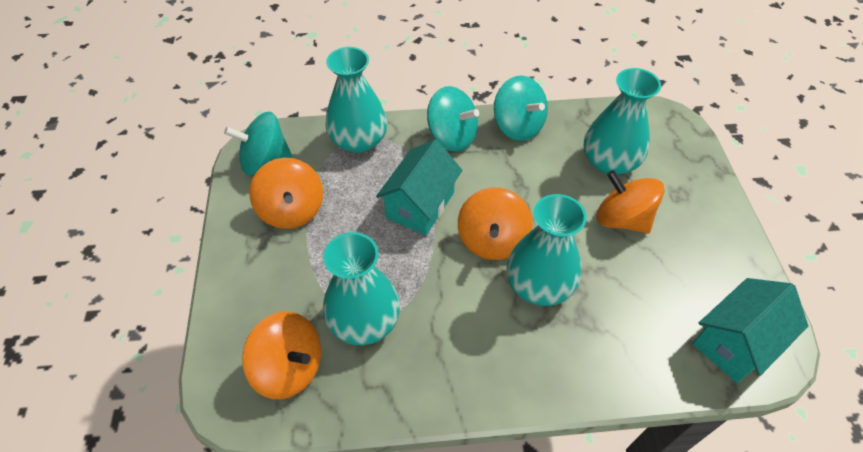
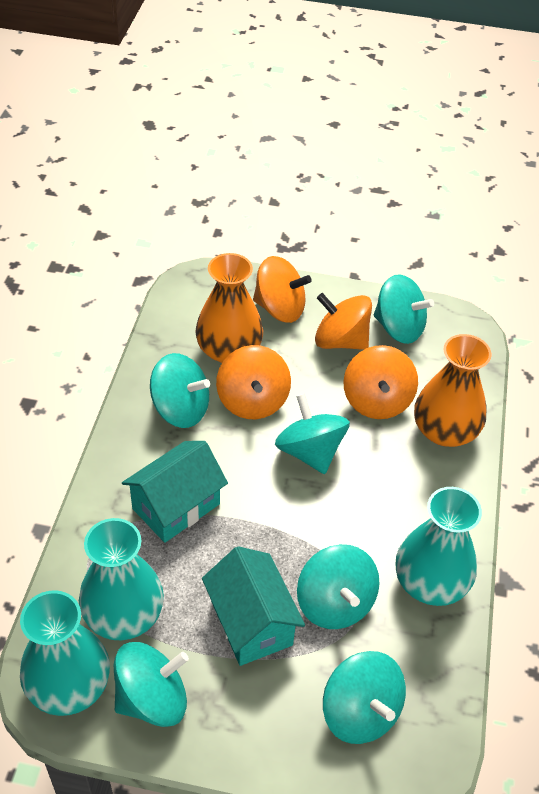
orange vase: none = 0 -> [195,253,263,363] [414,334,491,447] = 2
turquoise spinning top: [224,112,292,175] [427,86,479,152] [494,75,548,141] = 3 -> [114,642,189,727] [150,353,210,428] [275,394,350,474] [297,544,380,629] [323,651,406,744] [374,274,434,344] = 6
turquoise vase: [323,232,400,345] [326,47,388,153] [507,194,587,306] [584,68,661,175] = 4 -> [20,590,110,716] [79,518,164,640] [396,487,482,606] = 3

